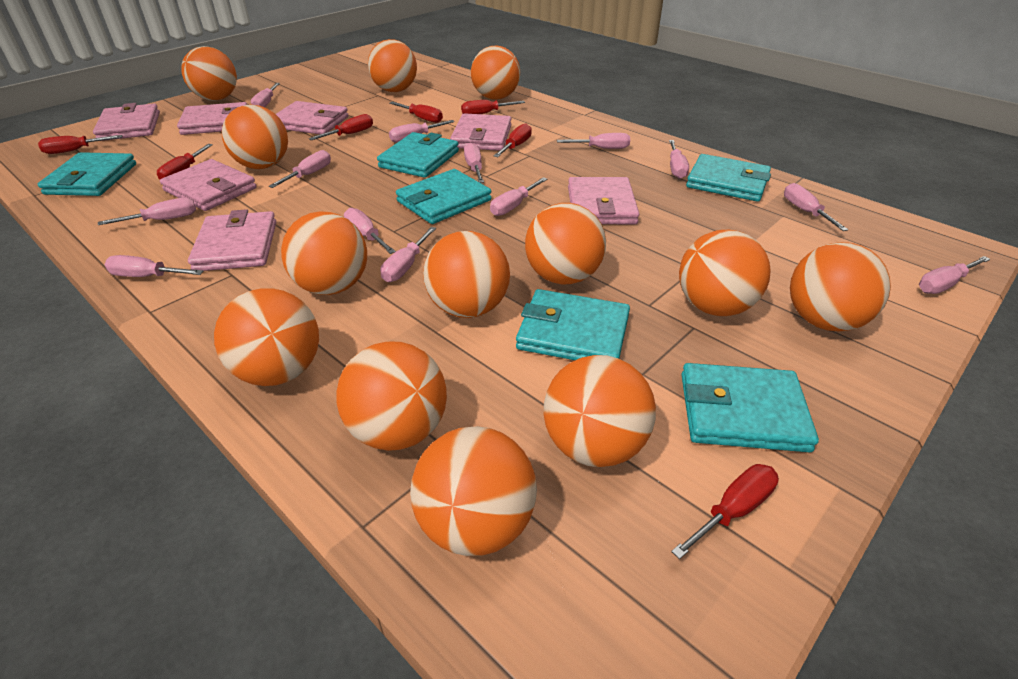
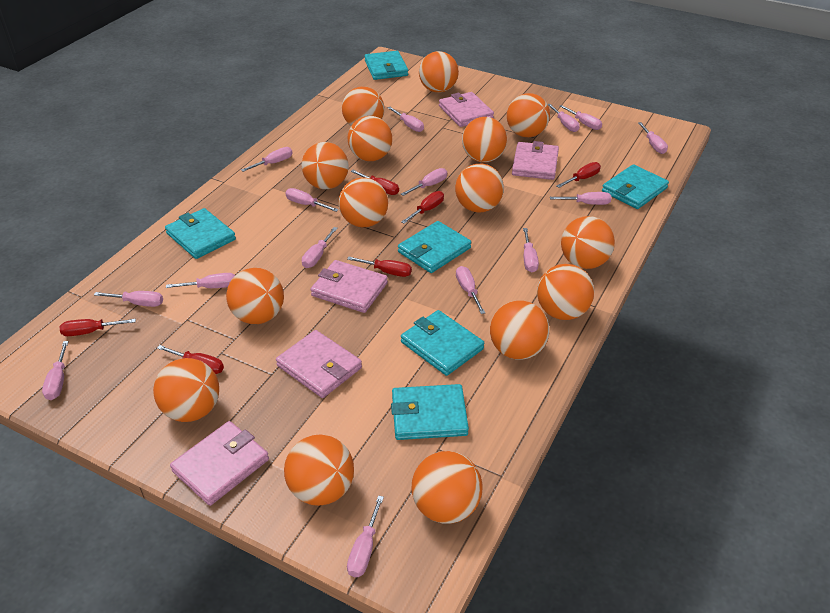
orange ball: [181,46,237,101] [214,288,319,386] [222,105,288,169] [281,211,367,295] [336,341,447,451] [368,39,417,92] [410,426,537,556] [423,231,510,318] [471,46,520,100] [525,203,606,284] [544,355,656,467] [679,230,770,316] [790,242,891,331] = 13 -> [153,358,219,422] [226,268,284,324] [284,434,354,506] [302,142,349,189] [338,177,388,227] [342,87,384,126] [348,116,392,161] [412,451,483,524] [419,51,459,93] [455,164,504,212] [462,117,507,162] [490,301,549,360] [507,93,550,137] [537,264,594,320] [561,216,615,269] = 15
pink screwdriver: [98,198,196,225] [105,255,204,277] [251,83,280,107] [269,150,331,188] [344,208,396,254] [380,227,436,282] [389,120,454,143] [464,143,484,183] [490,177,548,216] [557,133,630,149] [669,140,689,179] [784,183,848,231] [919,256,990,294] = 13 -> [42,341,69,400] [94,291,163,307] [166,273,235,288] [241,147,293,172] [286,188,339,212] [302,227,338,268] [347,495,384,577] [387,107,424,132] [401,168,447,196] [456,266,485,314] [523,228,539,272] [548,104,580,132] [550,192,611,205] [559,105,602,130] [638,122,668,154] = 15
pink wallet: [93,103,160,141] [160,159,257,211] [177,102,247,135] [188,209,276,271] [276,101,349,134] [450,113,512,151] [568,177,639,224] = 7 -> [170,421,269,506] [276,330,362,398] [310,260,388,313] [439,92,494,127] [512,141,559,180] = 5
red screwdriver: [38,135,122,154] [157,144,213,179] [309,114,373,140] [390,102,443,123] [461,100,525,114] [494,123,532,157] [671,464,779,559] = 7 -> [60,319,136,336] [157,345,224,374] [347,256,412,277] [350,170,399,195] [401,191,444,224] [556,162,601,188] = 6

